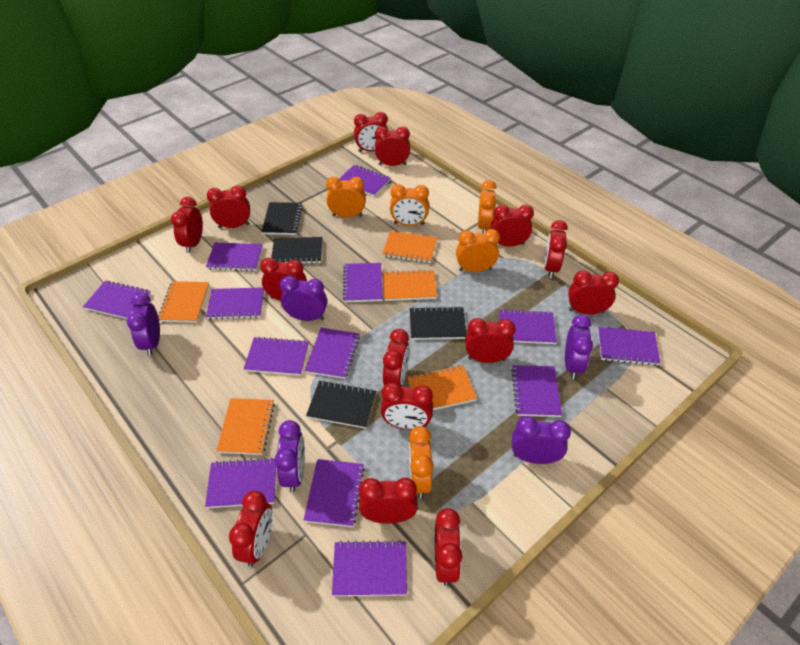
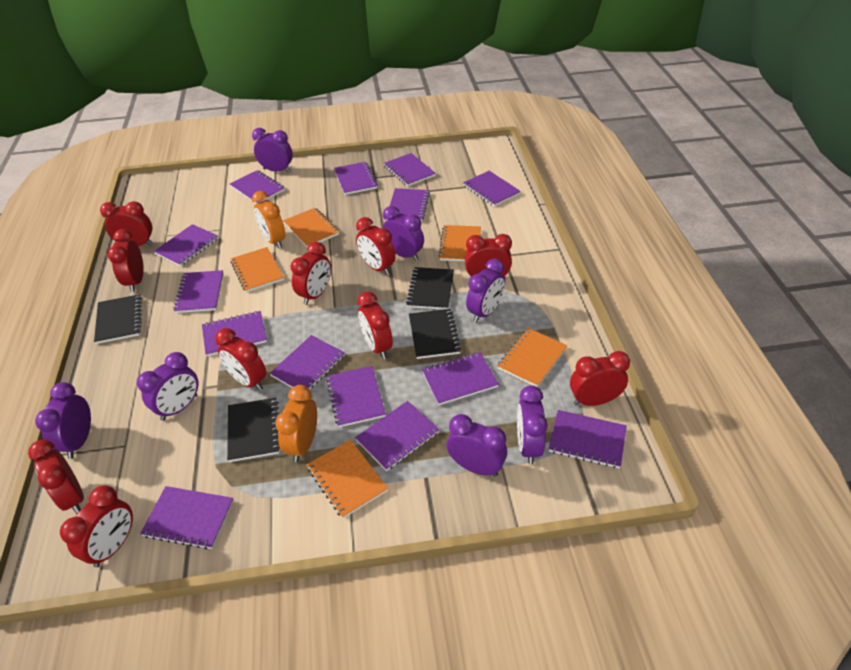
orange clock: [326,177,366,218] [390,184,429,226] [409,426,434,499] [456,229,500,272] [478,180,497,234] = 5 -> [252,191,285,248] [275,385,317,462] = 2
purple clock: [127,293,160,356] [275,420,305,493] [280,276,327,321] [512,416,571,464] [565,315,593,379] = 5 -> [35,382,91,459] [137,352,199,421] [252,128,293,173] [382,206,424,261] [447,414,507,477] [466,258,505,323] [517,385,548,464] = 7
purple notebook: [83,281,151,319] [205,458,276,508] [206,243,263,271] [206,288,264,319] [244,336,309,376] [304,459,365,527] [305,328,360,379] [332,540,407,596] [339,165,390,196] [343,263,382,302] [499,309,557,344] [511,365,562,417] [598,327,660,366] = 13 -> [140,486,234,549] [154,224,218,266] [173,270,224,313] [202,311,267,356] [230,170,285,204] [270,335,345,390] [326,366,386,427] [334,162,378,195] [355,401,440,471] [383,153,436,187] [390,188,430,221] [422,352,499,405] [463,171,521,206] [549,410,627,468] = 14
red clock: [171,197,203,253] [207,185,250,228] [229,491,272,567] [260,258,307,301] [354,112,388,152] [359,477,418,523] [375,127,410,166] [381,383,433,429] [383,329,409,387] [435,508,462,586] [465,318,516,363] [491,205,534,247] [544,220,568,278] [568,270,619,315] = 14 -> [28,440,84,514] [60,485,133,568] [100,201,153,246] [107,229,144,292] [215,328,266,391] [290,242,331,305] [356,217,396,275] [357,291,393,359] [465,234,512,280] [570,351,630,406] = 10

